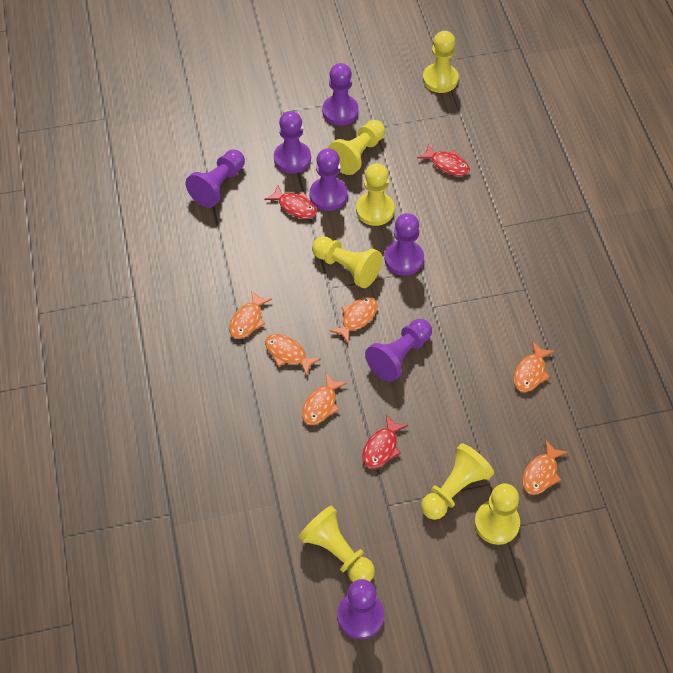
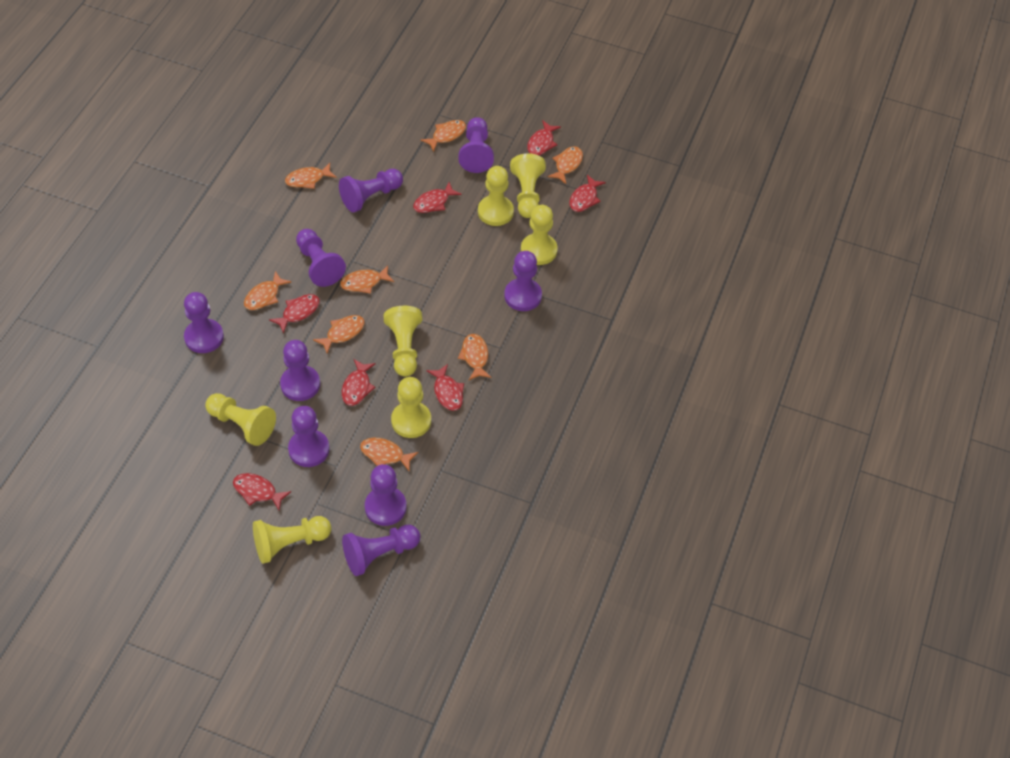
orange fish: [229,290,272,339] [265,334,321,376] [302,373,347,425] [330,297,378,343] [514,341,555,392] [522,440,568,495] = 6 -> [244,271,291,310] [285,163,337,189] [313,315,365,353] [340,265,394,294] [360,438,418,471] [421,120,466,152] [458,334,491,380] [548,146,583,184] = 8
purple pawn: [186,149,245,208] [274,111,311,173] [309,148,347,211] [322,63,359,125] [337,579,384,639] [365,319,432,382] [384,213,424,276] = 7 -> [184,292,224,353] [280,340,320,401] [288,406,329,467] [296,229,346,287] [339,169,403,212] [342,525,421,576] [365,464,407,526] [458,117,494,173] [504,251,542,311] = 9
red fish: [265,184,317,219] [362,415,408,469] [417,144,470,176] = 3 -> [233,473,291,510] [269,294,320,334] [342,359,376,406] [413,182,462,213] [426,364,464,411] [527,120,561,155] [569,175,606,212] = 7

